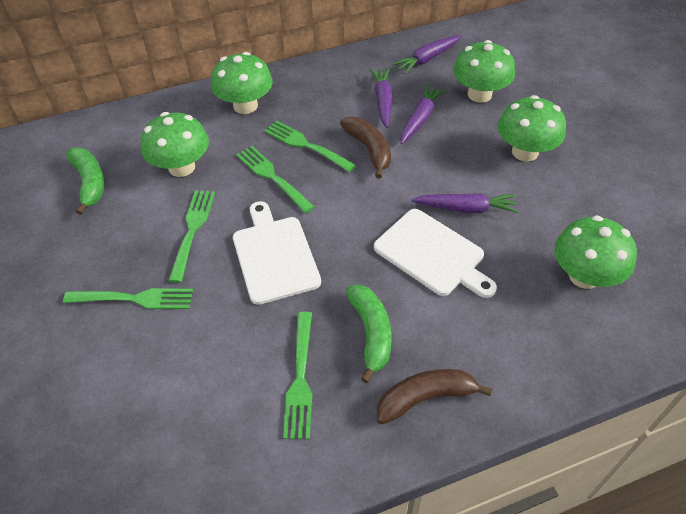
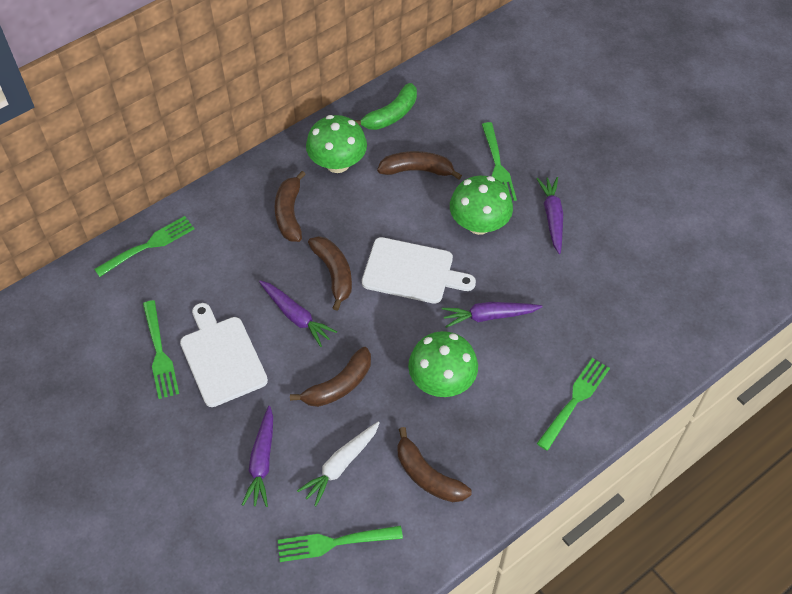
brown banana: [340,117,391,178] [377,369,492,424] = 2 -> [275,171,306,242] [290,347,371,407] [308,236,352,311] [377,151,462,180] [398,427,472,502] = 5
green banana: [66,147,104,215] [346,285,392,383] = 2 -> [354,83,417,130] = 1
green mushroom: [141,112,209,177] [211,52,273,114] [453,40,515,103] [498,95,566,162] [554,215,637,289] = 5 -> [306,115,367,173] [408,331,478,397] [450,176,513,235] = 3
white carrot: none = 0 -> [297,422,380,507] = 1

